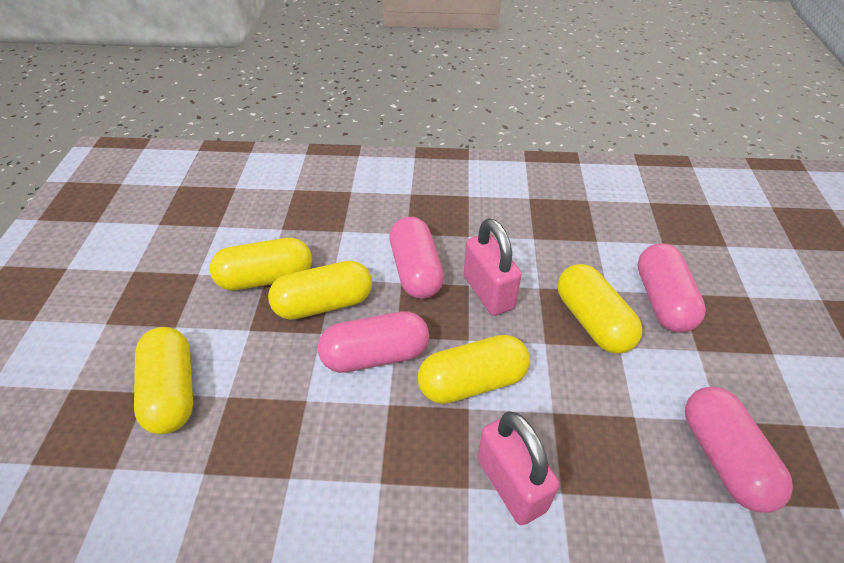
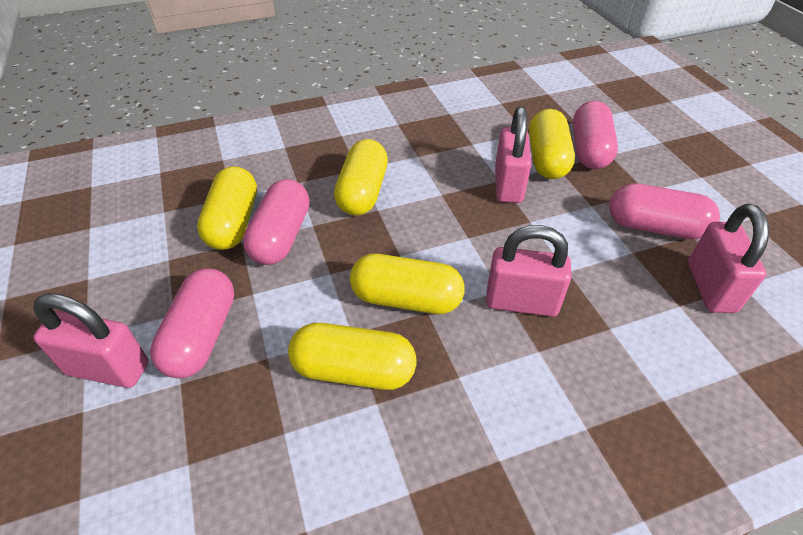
pink padlock: [464,218,522,316] [477,412,559,525] = 2 -> [33,293,148,388] [486,225,571,317] [495,106,532,203] [688,204,769,313] = 4

